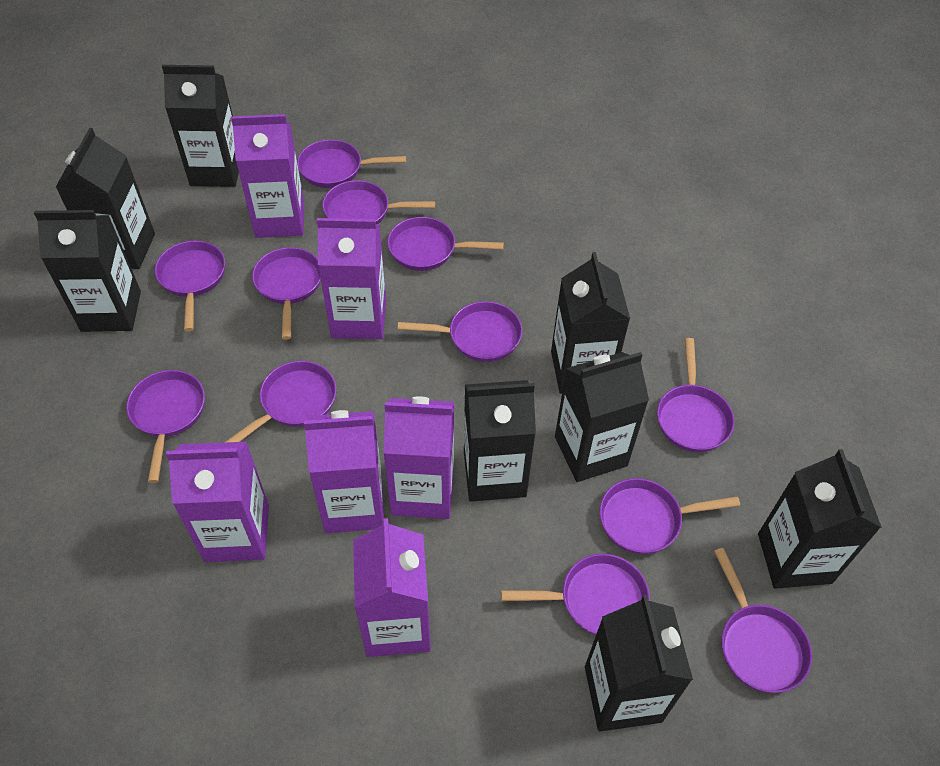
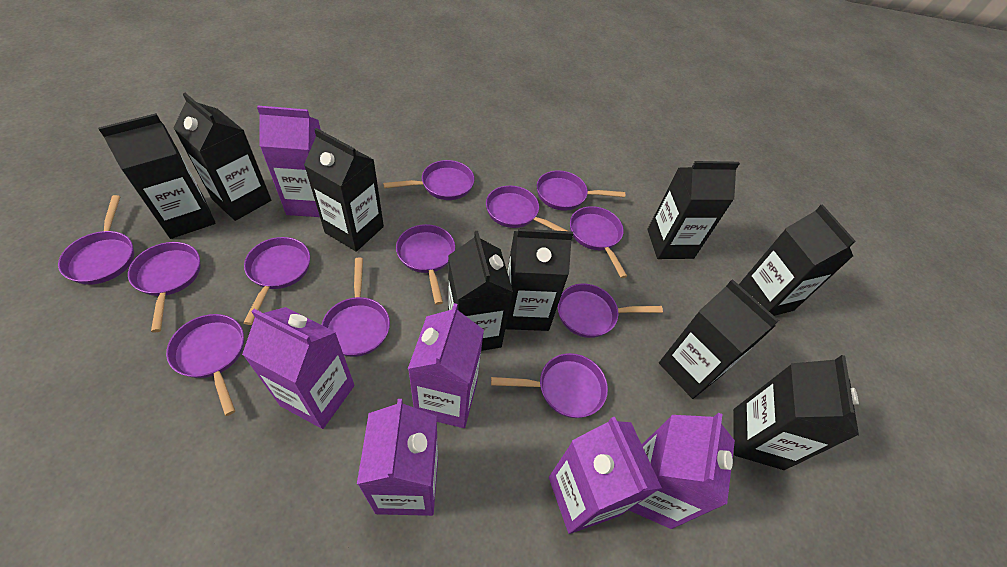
black carton: [34,210,141,332] [56,128,155,269] [162,65,239,187] [464,380,536,502] [551,252,630,394] [555,352,649,482] [585,595,693,731] [758,449,882,589] = 8 -> [98,113,216,239] [173,93,271,221] [304,128,384,252] [448,231,513,351] [505,229,573,331] [647,161,740,259] [659,279,779,399] [733,355,859,470] [739,205,856,316] = 9

